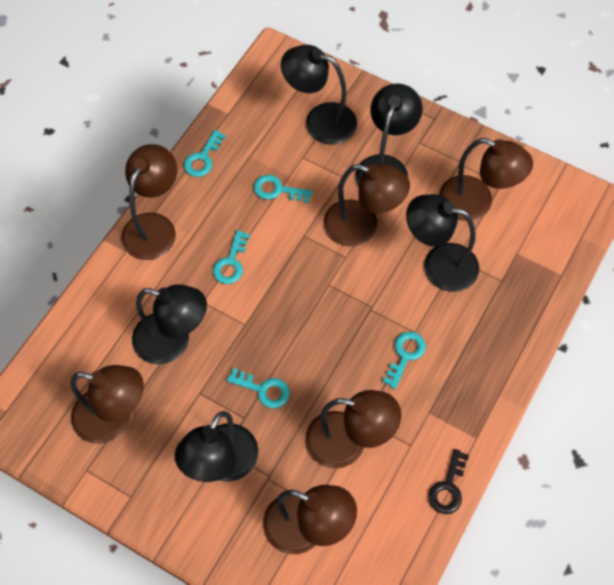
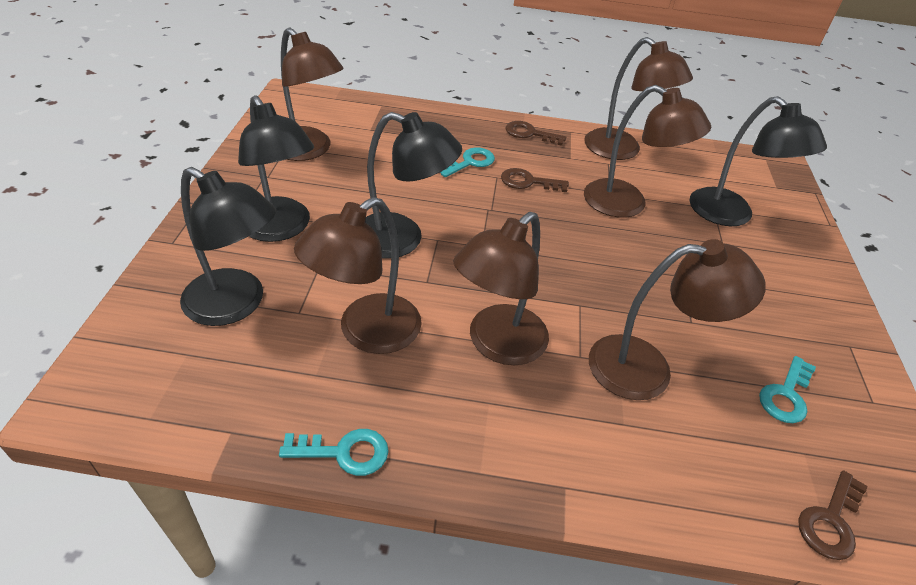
black key: [428,449,469,514] = 1 -> none = 0
black lamp: [132,284,207,364] [175,411,258,482] [281,45,357,145] [355,83,423,186] [406,194,479,292] = 5 -> [180,167,276,326] [238,95,314,242] [365,112,462,259] [690,96,827,226] = 4
brown key: none = 0 -> [501,168,569,192] [506,121,566,146] [798,470,868,560] = 3
turquoise key: [184,130,226,177] [213,230,250,284] [227,368,290,408] [254,175,312,203] [382,332,426,389] = 5 -> [279,429,389,476] [440,147,495,177] [759,356,816,423] = 3

